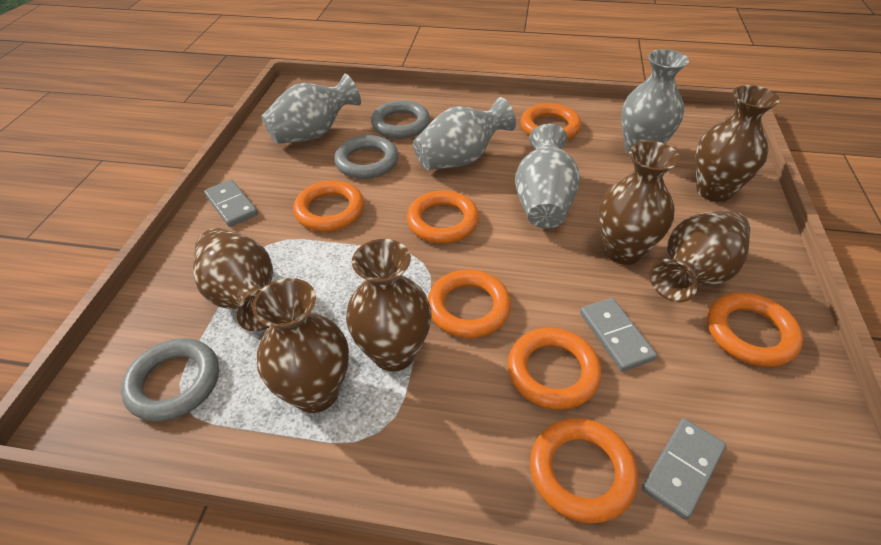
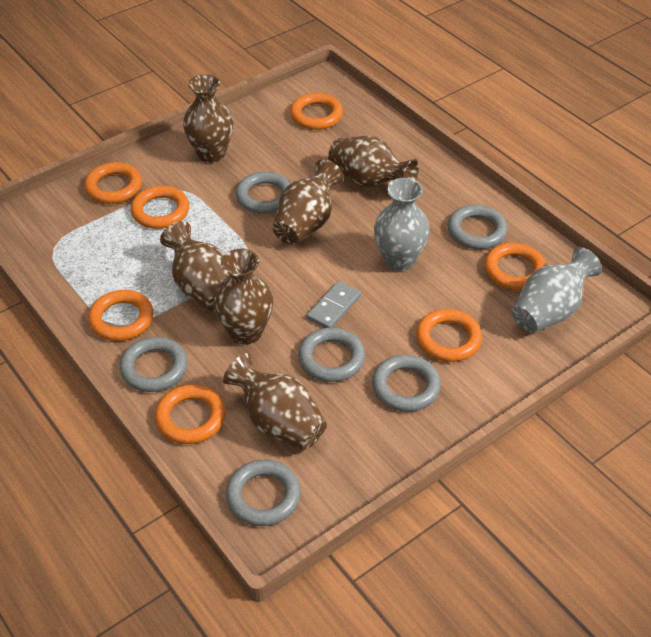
grey domino: [204,179,258,227] [580,298,657,372] [642,418,726,520] = 3 -> [306,281,361,328] = 1
grey ring: [121,338,219,422] [334,135,399,179] [371,100,430,139] = 3 -> [119,337,187,392] [226,460,301,526] [236,172,291,214] [298,327,365,382] [372,355,441,412] [448,205,508,249] = 6
grey vase: [261,74,361,144] [413,97,516,170] [515,124,580,229] [621,49,689,155] = 4 -> [374,178,430,271] [512,247,602,333] = 2

